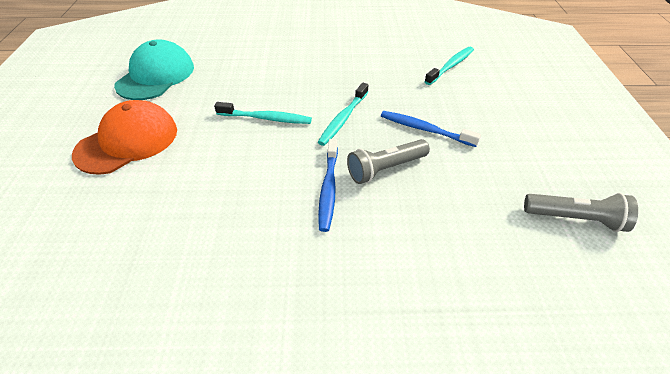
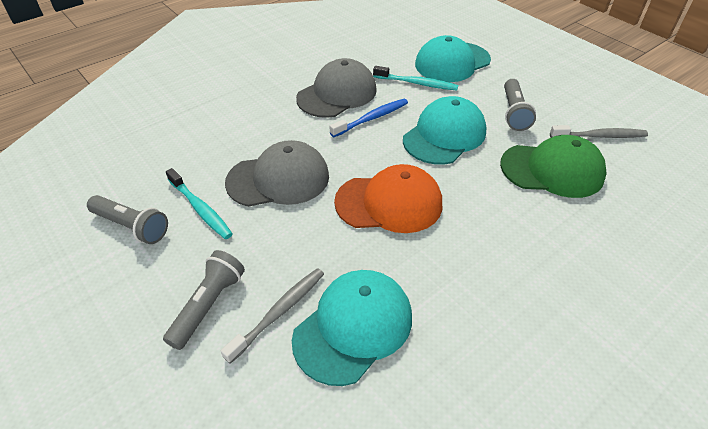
blue toothbrush: [318,139,338,232] [381,111,481,147] = 2 -> [330,99,408,137] = 1
green cap: none = 0 -> [500,135,607,198] = 1
grey cap: none = 0 -> [225,140,329,207] [296,58,377,118] = 2
grey flashlight: [347,139,430,184] [524,193,638,232] = 2 -> [87,195,168,244] [163,250,245,350] [504,79,536,131] = 3
grey toothbrush: none = 0 -> [221,268,324,364] [550,125,648,138] = 2
turquoise cap: [114,39,194,100] = 1 -> [292,270,412,386] [403,96,487,165] [415,35,491,82] = 3
turquoise toothbrush: [214,102,312,124] [318,83,368,146] [424,47,474,85] = 3 -> [166,168,233,239] [373,66,458,91] = 2

